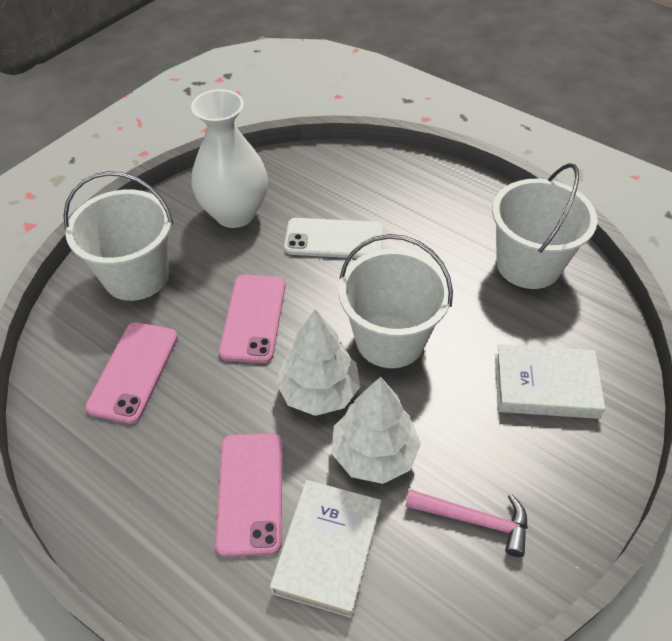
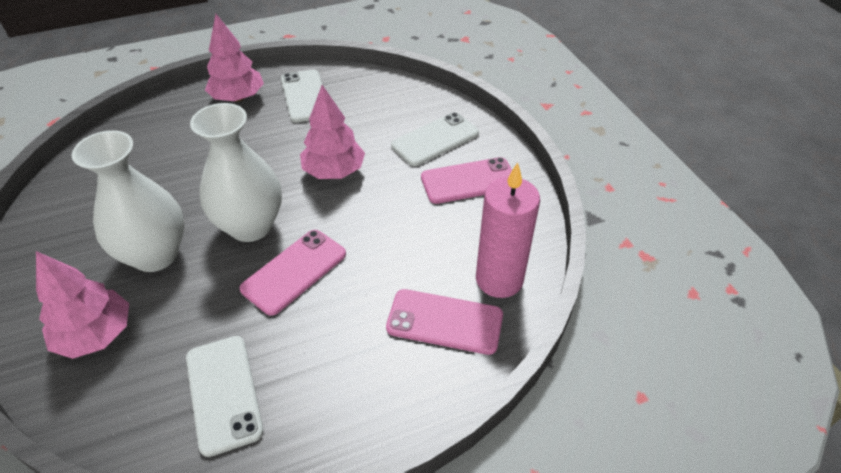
pink candle: none = 0 -> [476,162,540,298] = 1
pink hammer: [405,489,527,557] = 1 -> none = 0
pink tree: none = 0 -> [36,251,129,359] [205,14,264,102] [300,85,365,179] = 3
white book: [270,480,381,618] [495,344,605,419] = 2 -> none = 0
white bucket: [63,171,173,301] [339,234,453,368] [492,163,598,289] = 3 -> none = 0
white phone: [284,218,384,258] = 1 -> [186,336,264,457] [281,69,322,123] [391,112,479,166] = 3
white tree: [276,309,360,416] [332,377,421,484] = 2 -> none = 0
white vase: [191,89,268,228] = 1 -> [72,130,184,272] [190,103,282,242] = 2

